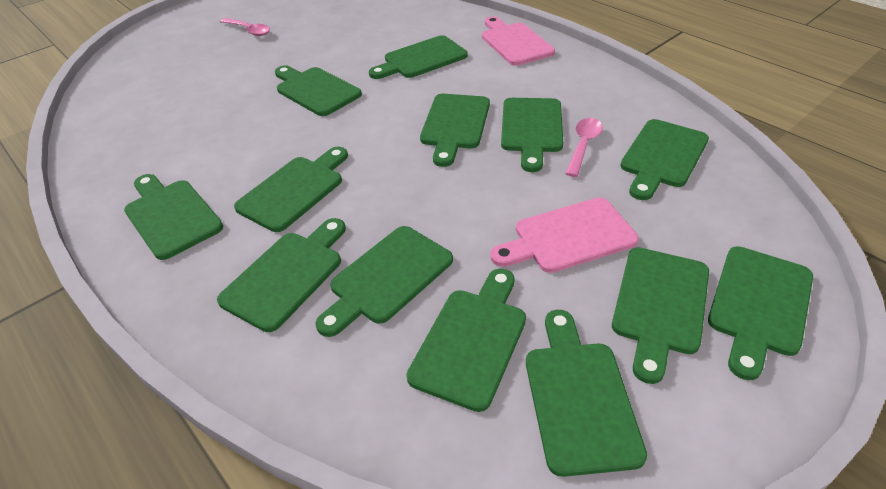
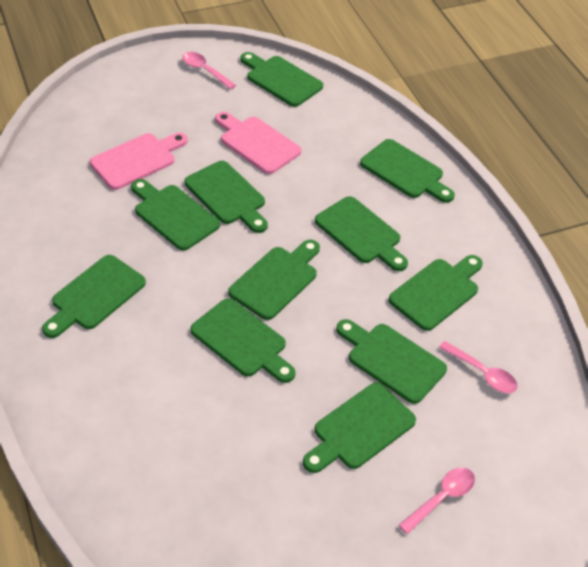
green cutting board: [124,174,223,260] [217,218,346,332] [234,147,348,232] [275,66,362,116] [316,226,453,337] [369,35,468,79] [406,269,526,412] [420,94,490,167] [501,98,563,172] [526,310,647,477] [612,247,709,384] [620,119,709,200] [708,246,813,380] = 13 -> [42,255,146,338] [131,179,220,251] [185,161,268,233] [190,298,296,383] [228,240,320,320] [240,52,323,107] [303,382,416,473] [315,196,408,271] [336,319,447,404] [360,139,455,203] [388,255,483,331] = 11
pink spoon: [220,18,270,36] [565,118,603,177] = 2 -> [182,52,236,89] [399,467,475,534] [439,341,518,393] = 3

